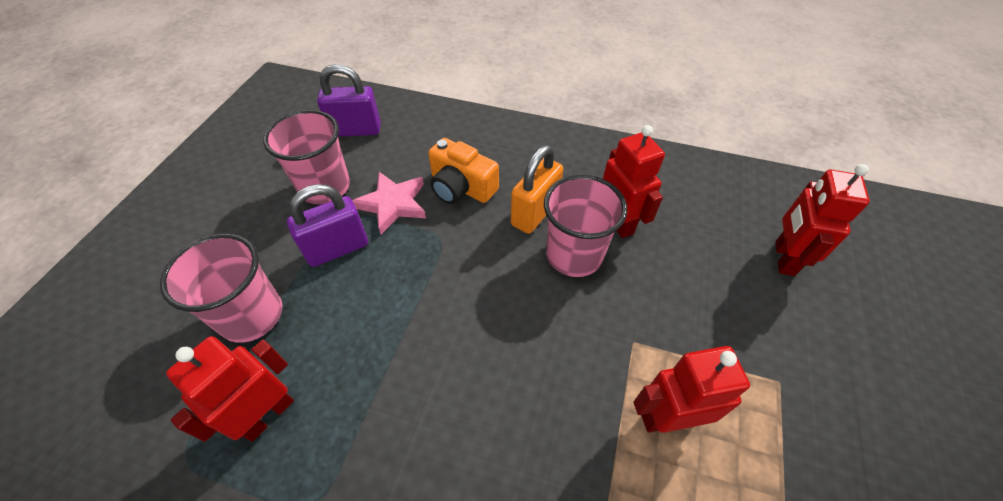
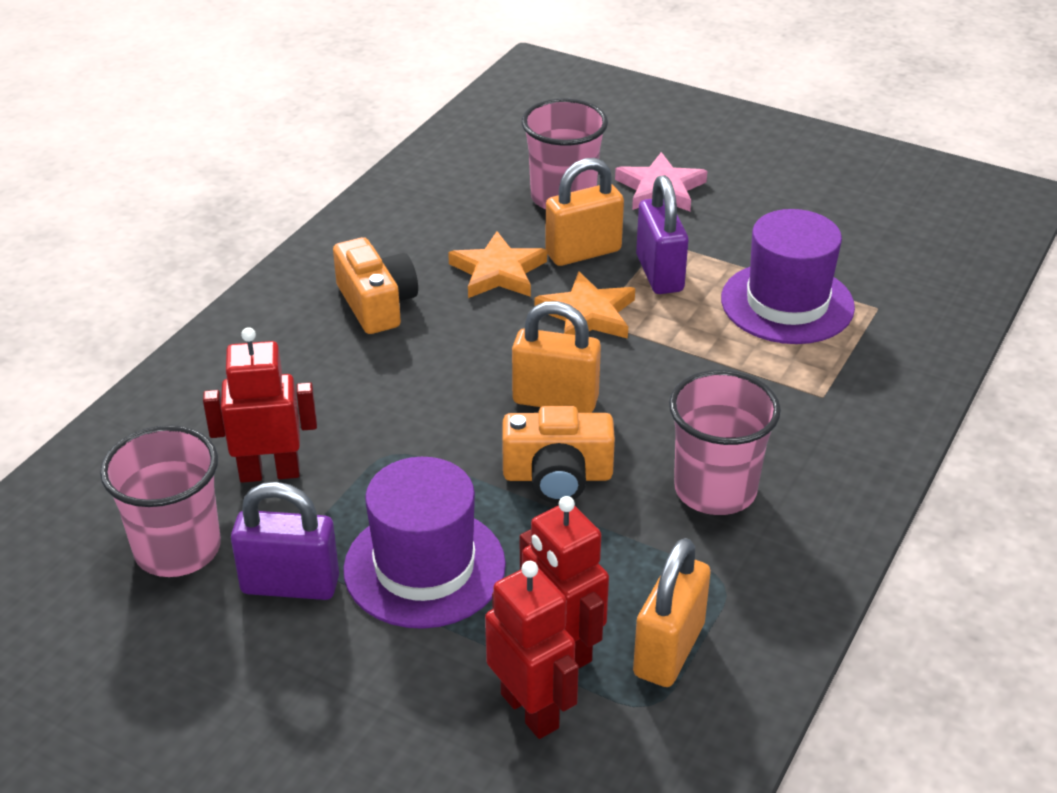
orange camera: [428,138,499,204] = 1 -> [333,237,418,334] [502,406,615,503] = 2
orange padlock: [511,145,563,234] = 1 -> [512,301,601,413] [545,158,624,266] [633,538,711,687] = 3
orange star: none = 0 -> [448,231,547,298] [535,271,635,339] = 2
purple hat: none = 0 -> [343,457,506,629] [721,209,855,344] = 2
red robot: [166,336,294,442] [603,125,665,238] [634,346,750,433] [775,164,870,276] = 4 -> [203,327,317,483] [485,561,579,739] [520,496,609,668] = 3

